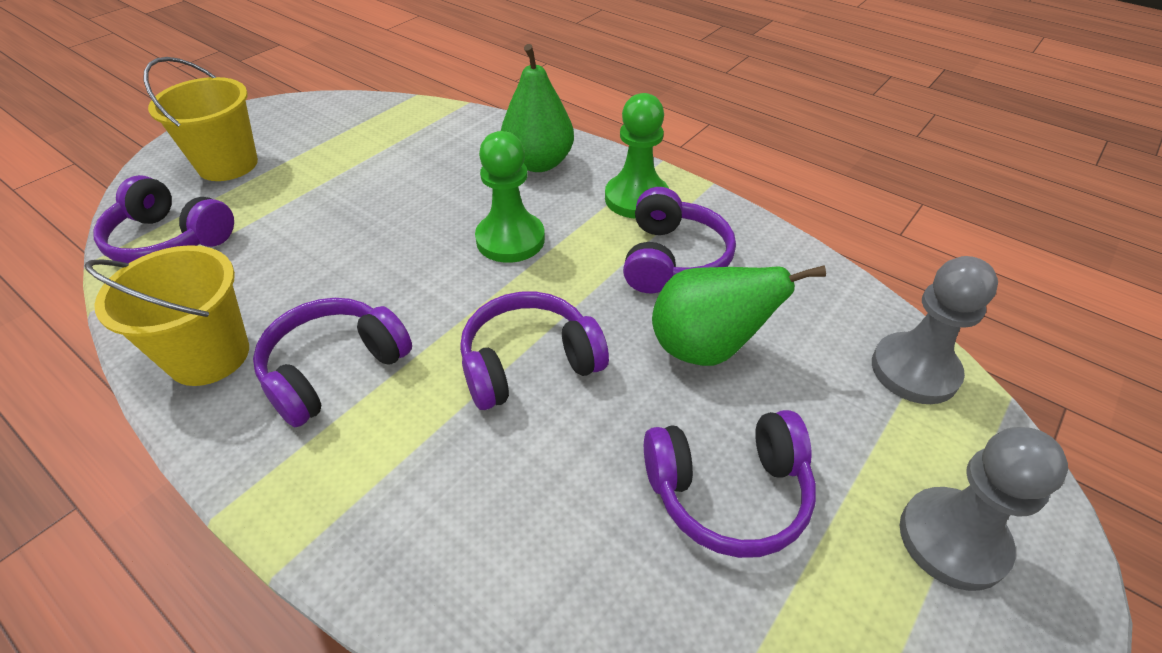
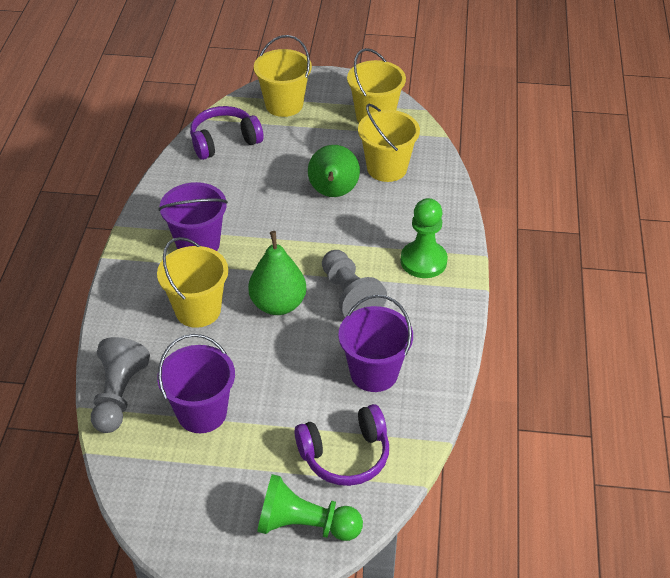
purple bucket: none = 0 -> [157,334,235,433] [158,182,228,251] [338,295,413,392] = 3
purple headphones: [93,175,234,263] [253,298,412,427] [460,291,609,410] [623,187,736,293] [644,410,816,558] = 5 -> [190,106,263,160] [294,404,389,486] = 2
yellow bucket: [84,245,249,386] [143,57,258,181] = 2 -> [157,237,228,328] [254,35,312,117] [347,48,406,123] [358,104,420,182] = 4

